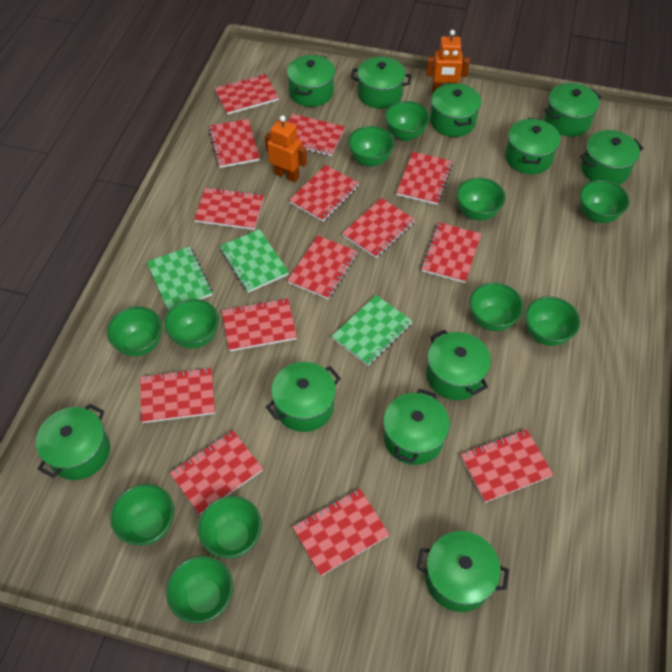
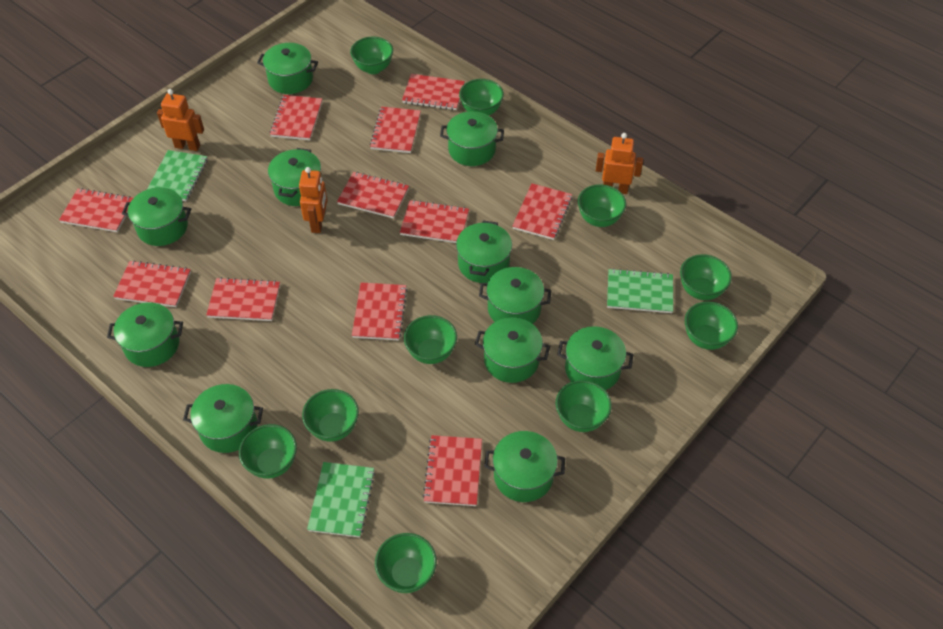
green bowl: [107,306,162,357] [110,484,174,546] [164,299,219,349] [166,556,233,624] [198,496,262,558] [348,126,395,167] [385,101,430,141] [456,178,506,221] [469,282,524,331] [525,296,580,346] [580,180,630,223] = 11 -> [239,424,297,479] [302,389,359,442] [350,37,393,74] [375,533,437,593] [404,315,457,364] [459,79,504,116] [556,380,612,432] [578,184,626,227] [680,254,732,300] [685,301,738,350] = 10
orange robot: [265,116,307,182] [426,30,470,93] = 2 -> [157,89,204,151] [299,167,327,233] [596,133,643,194] = 3
red notebook: [140,367,215,423] [170,430,263,515] [194,187,264,230] [208,119,260,168] [214,74,279,115] [222,298,297,351] [287,235,358,299] [288,114,345,156] [289,165,359,222] [293,489,390,576] [342,198,416,258] [396,152,453,205] [421,222,482,283] [460,429,553,503] = 14 -> [59,188,133,232] [113,260,191,307] [206,277,280,321] [270,95,322,140] [337,172,409,218] [352,282,408,340] [370,107,421,153] [400,200,469,243] [402,74,465,110] [423,435,482,506] [512,183,572,240] = 11

